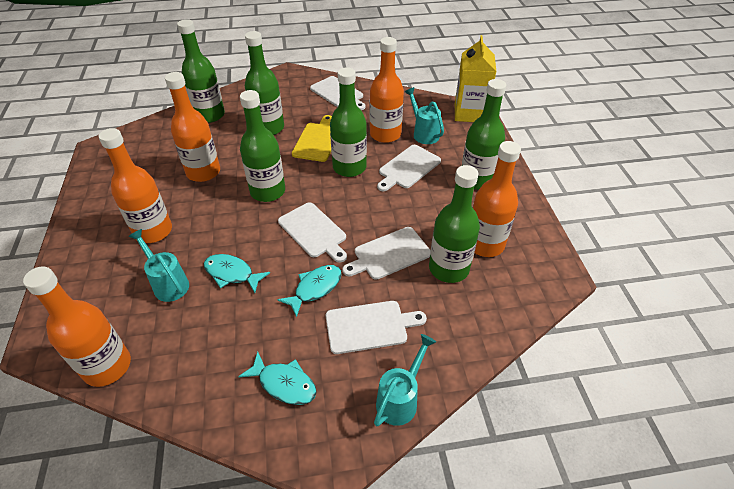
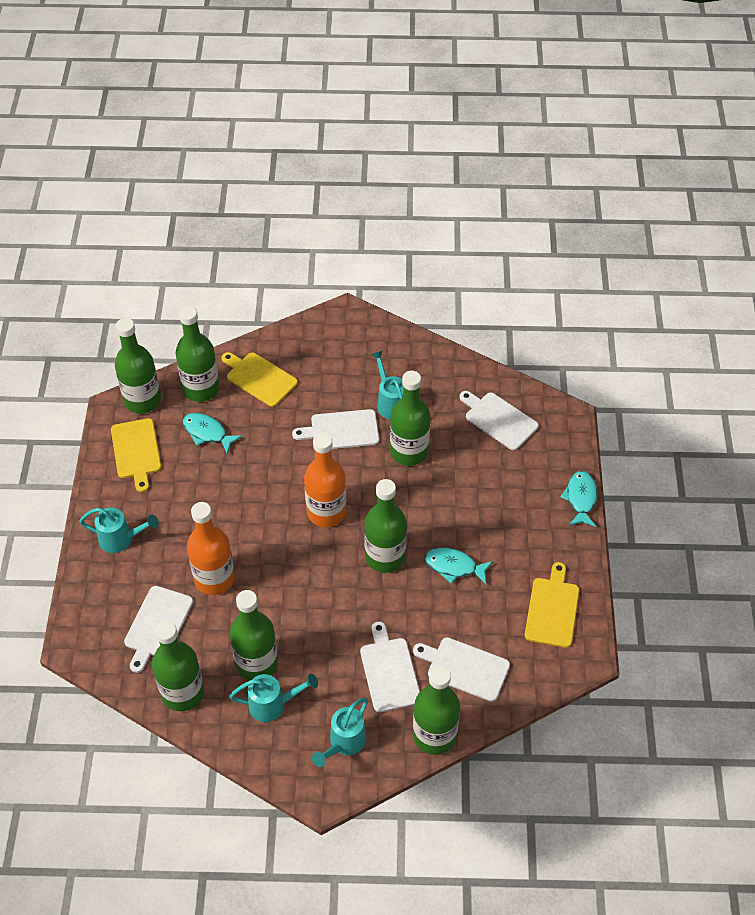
green bottle: [177,19,225,123] [240,90,285,202] [245,31,284,135] [330,67,367,177] [429,165,480,283] [462,79,506,190] = 6 -> [115,318,161,414] [152,621,204,711] [176,306,220,402] [230,590,278,680] [364,479,407,573] [390,371,430,466] [413,666,460,755] = 7
orange bottle: [23,266,131,387] [99,128,172,243] [165,72,220,182] [370,37,404,143] [472,141,521,257] = 5 -> [187,502,235,595] [304,433,346,527] = 2
turquoise watering can: [128,229,189,302] [374,334,436,426] [405,87,444,144] = 3 -> [79,508,159,553] [230,674,318,722] [312,698,368,767] [371,351,403,420] = 4
yellow carton: [455,35,496,122] = 1 -> none = 0
yellow cutting board: [292,115,332,162] = 1 -> [111,418,161,492] [221,352,298,407] [525,562,579,648] = 3

